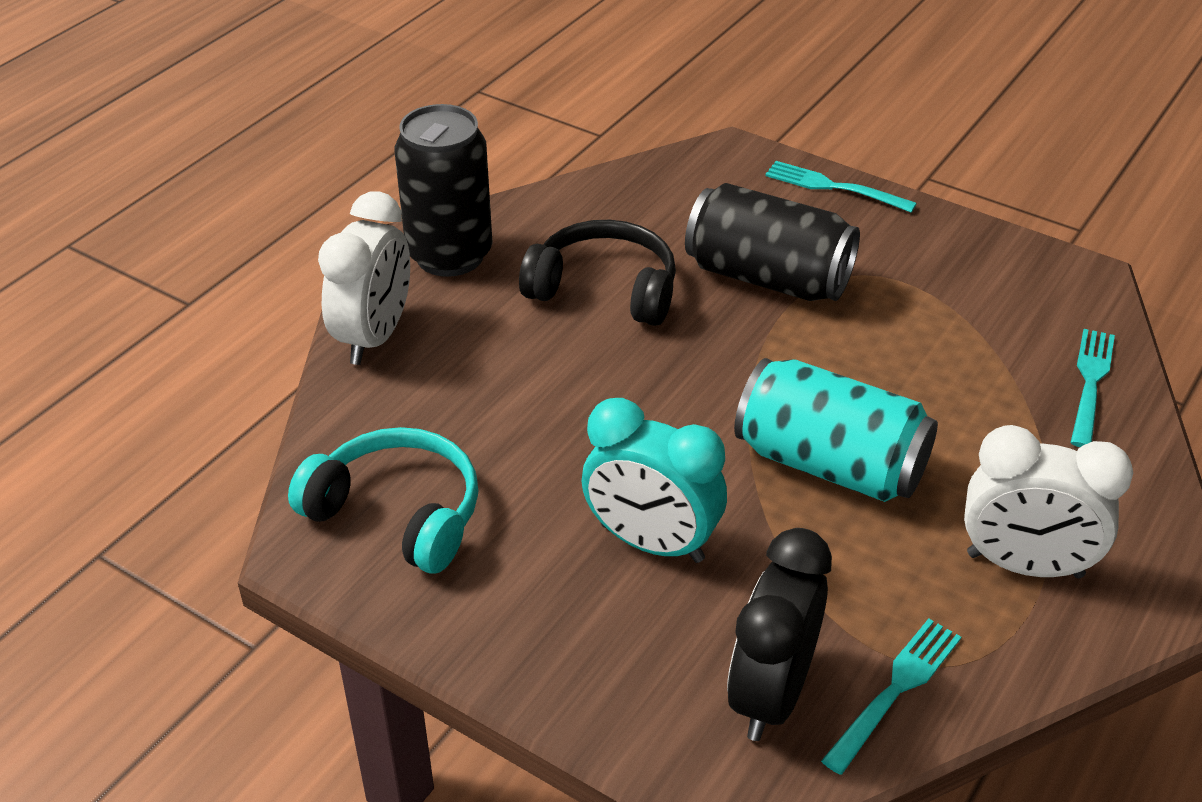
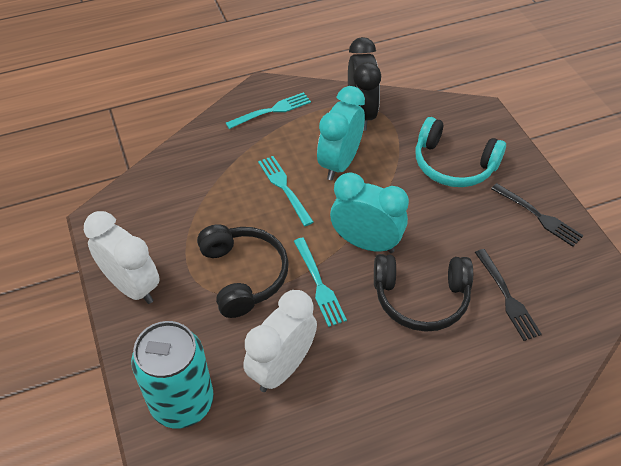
black can: [395,104,493,277] [685,183,860,301] = 2 -> none = 0
black fork: none = 0 -> [475,249,542,341] [491,183,584,247] = 2
black headphones: [519,220,676,326] = 1 -> [197,224,289,318] [374,254,473,332] = 2
turquoise clock: [582,398,727,563] = 1 -> [317,86,365,180] [330,173,409,253] = 2

